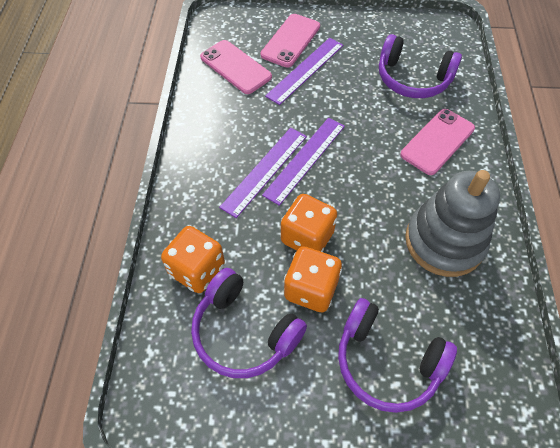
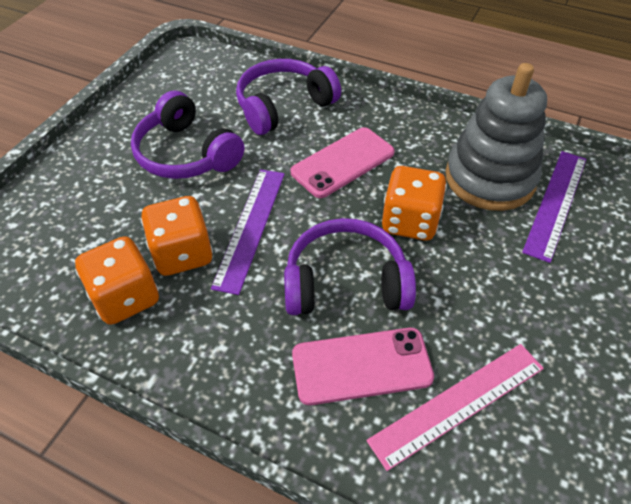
pink phone: [200,40,272,94] [261,14,320,68] [400,109,475,175] = 3 -> [291,127,395,198] [292,328,434,405] = 2
pink ruler: none = 0 -> [366,344,544,471] = 1
purple ruler: [219,128,307,218] [262,117,345,206] [265,38,343,105] = 3 -> [211,169,285,295] [522,151,586,263] = 2

